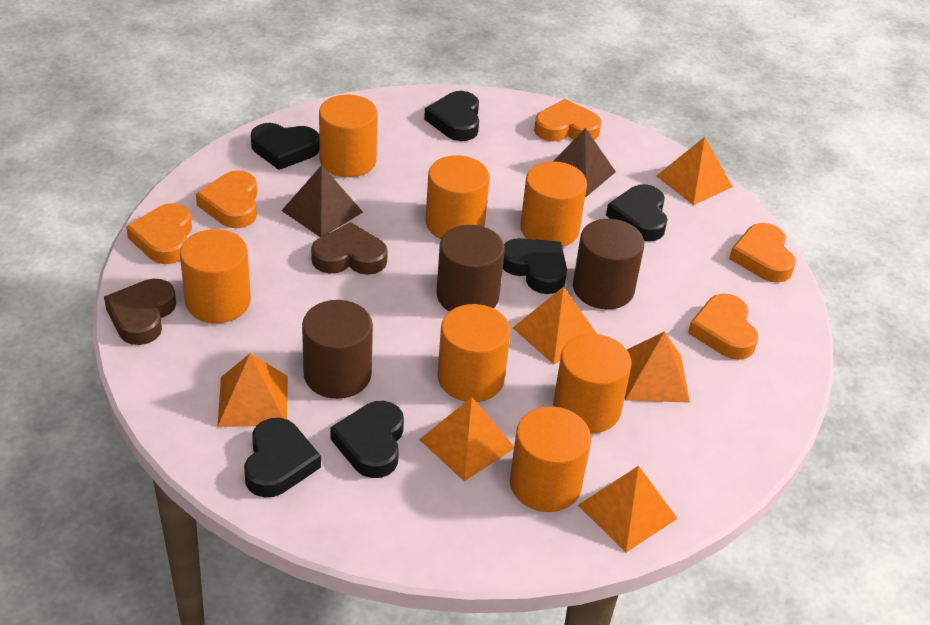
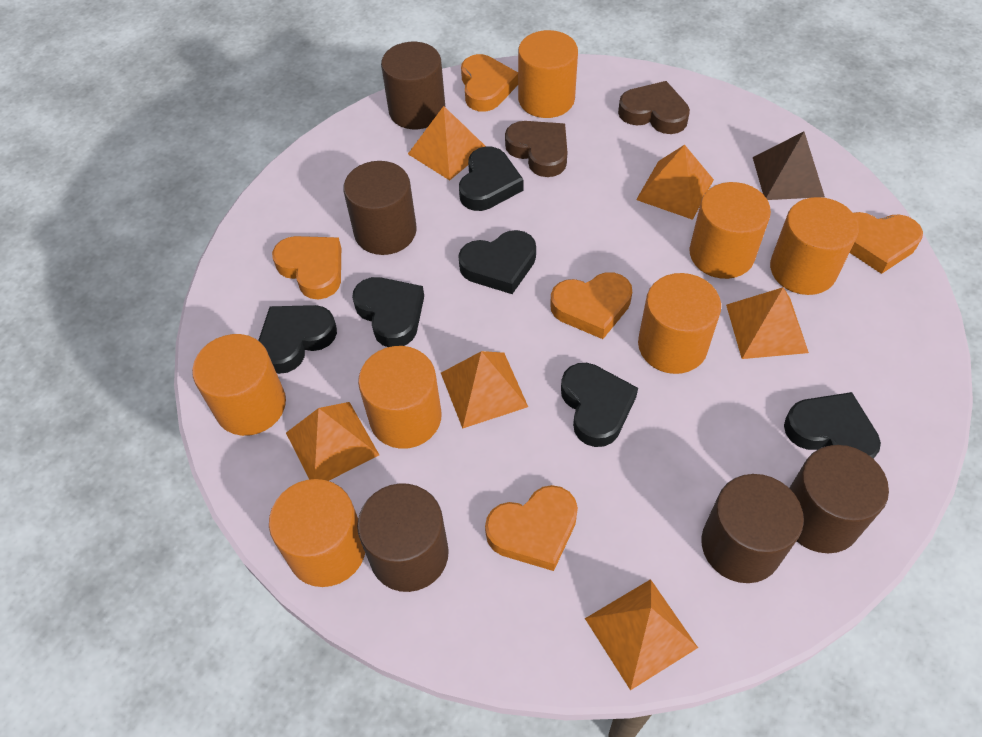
brown cylinder: [302,300,373,399] [437,225,505,312] [573,219,644,309] = 3 -> [343,161,417,255] [357,483,449,592] [381,42,445,129] [701,474,804,583] [790,445,889,553] = 5
brown pyramid: [281,165,363,238] [553,128,616,197] = 2 -> [753,132,825,200] = 1

